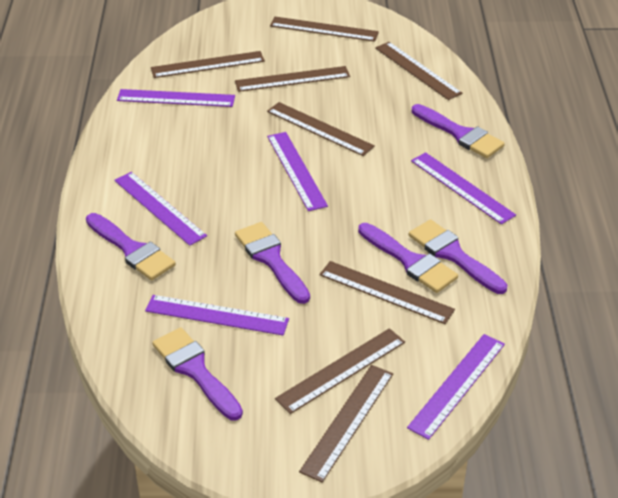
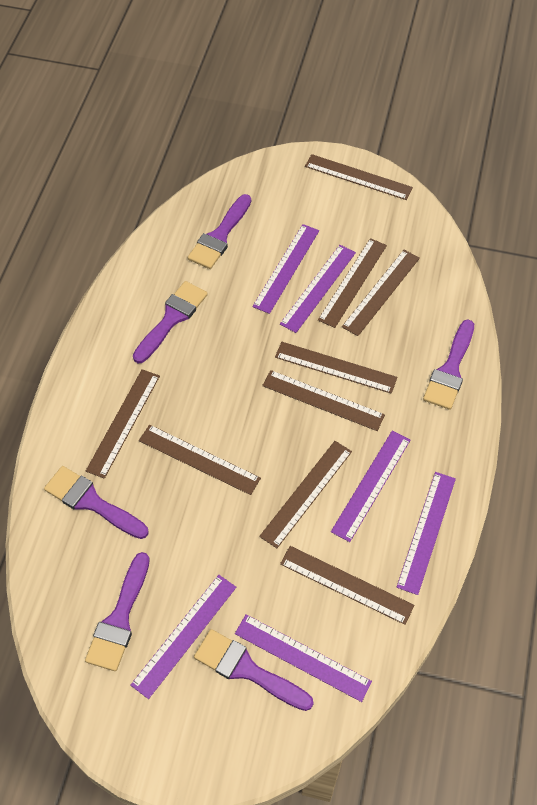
brown ruler: [151,51,265,78] [235,66,350,92] [267,102,375,156] [270,17,379,42] [275,328,405,414] [299,365,393,482] [319,261,455,324] [375,42,462,100] = 8 -> [86,369,160,479] [139,425,261,495] [259,441,352,548] [262,370,385,431] [275,342,397,394] [280,546,414,625] [305,154,413,200] [318,238,387,328] [342,250,420,336] = 9

